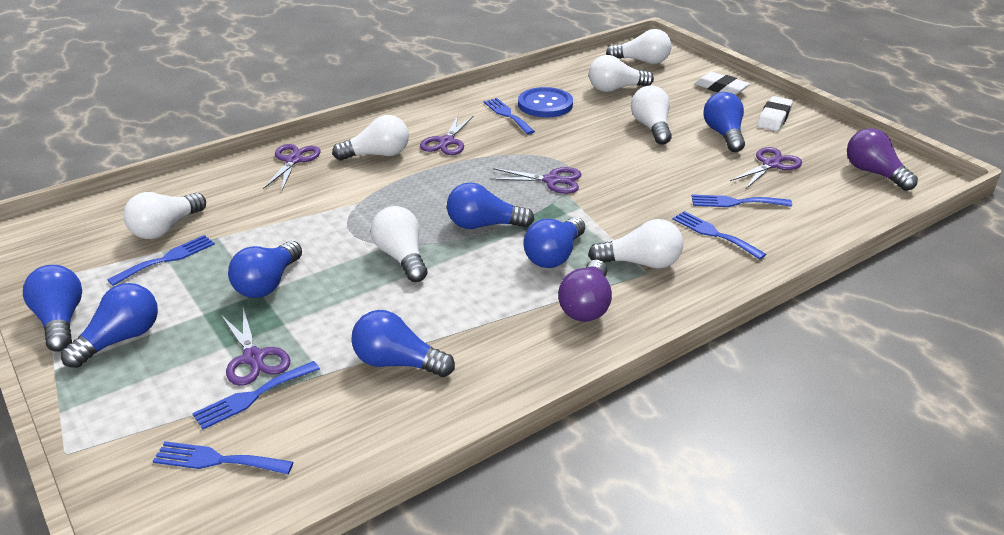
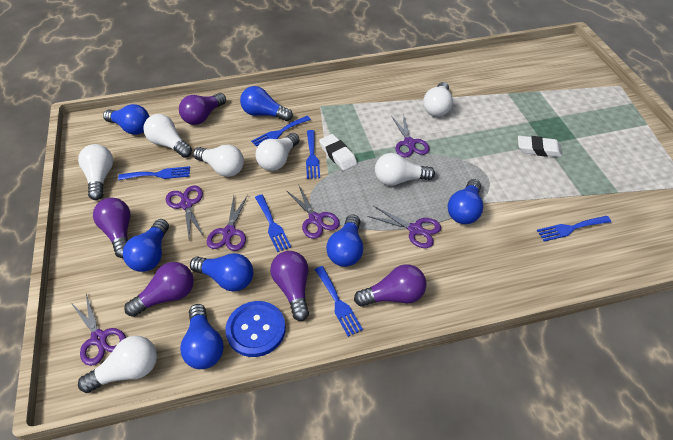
purple light bulb: [558,260,612,322] [847,128,918,191] = 2 -> [93,198,131,258] [124,262,194,317] [179,93,226,125] [270,251,309,321] [354,264,426,307] = 5
purple scissors: [221,308,290,386] [263,144,321,190] [420,115,474,155] [490,167,581,194] [730,147,802,188] = 5 -> [71,294,126,366] [166,185,204,238] [207,195,248,251] [286,186,340,239] [367,206,441,248] [392,113,430,157] = 6

